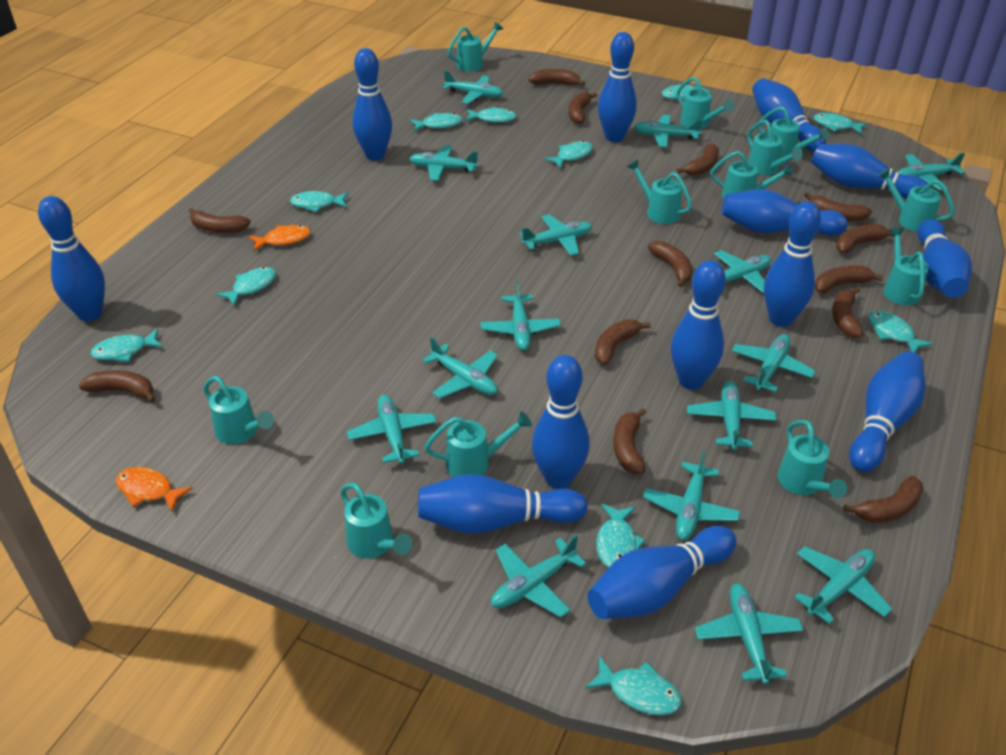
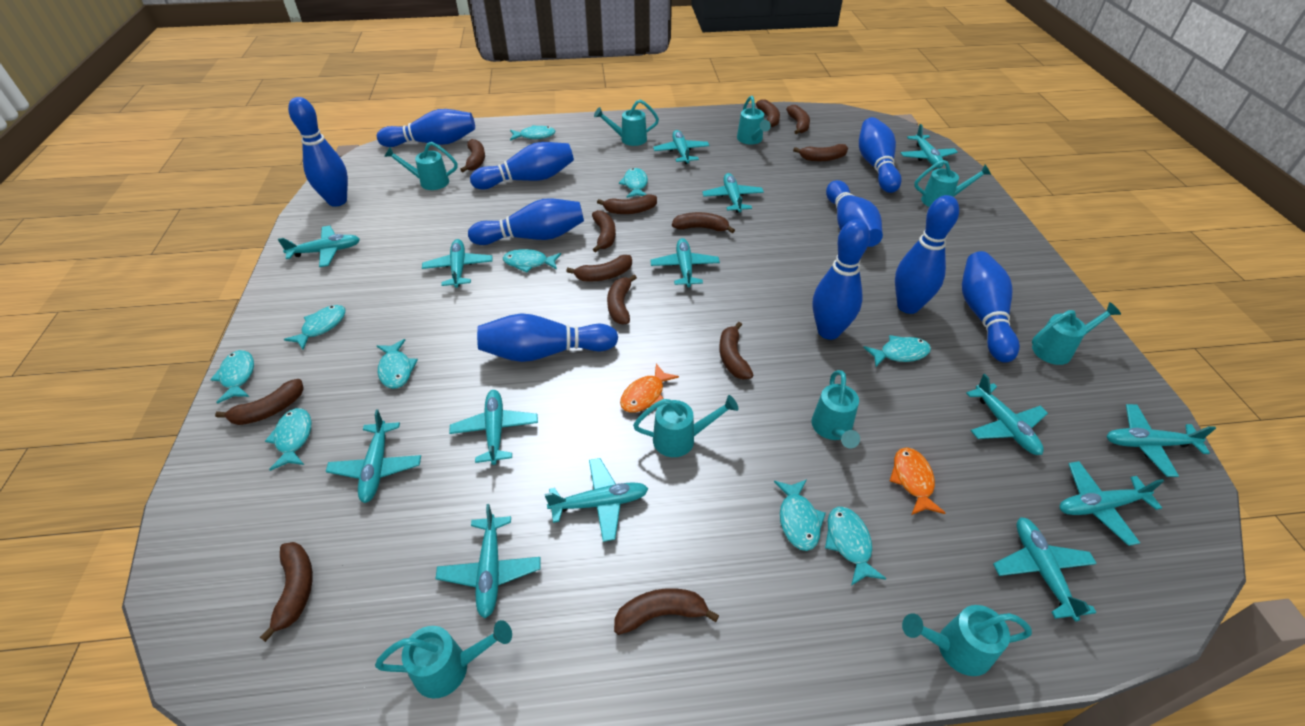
blue bowling pin: [38,196,105,321] [352,48,392,160] [418,474,588,534] [532,355,590,489] [587,526,737,619] [598,32,637,142] [671,260,726,390] [721,189,848,236] [752,78,826,152] [764,201,821,327] [811,144,928,199] [849,351,925,472] [917,219,972,298] = 13 -> [288,97,348,207] [377,109,475,147] [468,198,584,245] [470,142,574,189] [477,313,618,362] [813,219,870,340] [826,180,883,247] [859,117,902,193] [895,195,959,314] [962,251,1020,363] = 10
turquoise fish: [91,329,163,362] [216,267,276,306] [290,191,348,212] [410,113,462,131] [465,107,516,123] [544,141,593,169] [585,656,682,715] [596,503,645,568] [662,83,711,99] [814,113,867,134] [869,310,933,353] = 11 -> [210,350,254,404] [265,408,311,471] [284,305,346,350] [377,339,418,389] [503,249,561,273] [510,125,555,141] [619,168,648,198] [774,479,826,551] [825,507,887,586] [863,335,931,367] = 10
turquoise plane: [347,395,436,464] [409,145,478,181] [422,337,498,398] [442,71,503,104] [481,281,561,351] [491,534,586,618] [519,214,592,256] [634,115,703,147] [643,450,740,540] [687,381,776,450] [695,583,803,684] [714,250,771,293] [732,334,815,392] [794,546,892,624] [898,153,965,190] = 15 -> [278,226,360,267] [326,409,421,503] [422,239,492,288] [436,504,541,618] [449,390,538,465] [545,458,648,542] [650,238,720,287] [653,130,709,164] [702,173,764,212] [901,124,958,168] [966,374,1048,455] [993,517,1097,622] [1060,461,1164,546] [1107,404,1216,477] = 14
turquoise watering can: [204,376,274,444] [340,483,412,558] [424,411,532,477] [448,22,503,72] [627,159,692,224] [677,77,734,129] [710,151,794,199] [747,120,803,175] [758,106,829,159] [778,420,847,498] [878,168,955,232] [883,227,929,305] = 12 -> [375,620,512,698] [384,142,458,190] [594,100,659,146] [633,395,739,457] [737,96,771,144] [812,370,860,448] [902,605,1032,676] [914,160,991,207] [1032,302,1121,365] = 9

